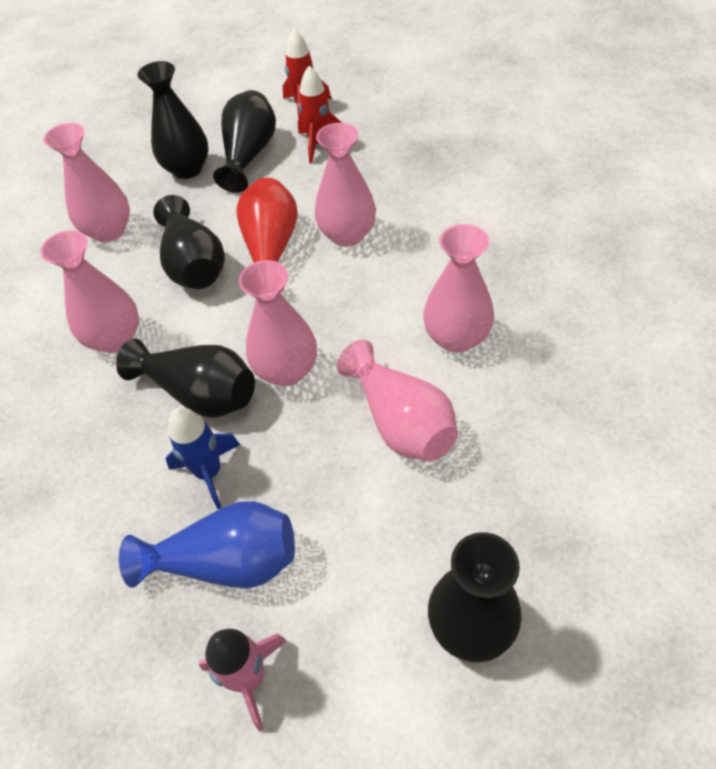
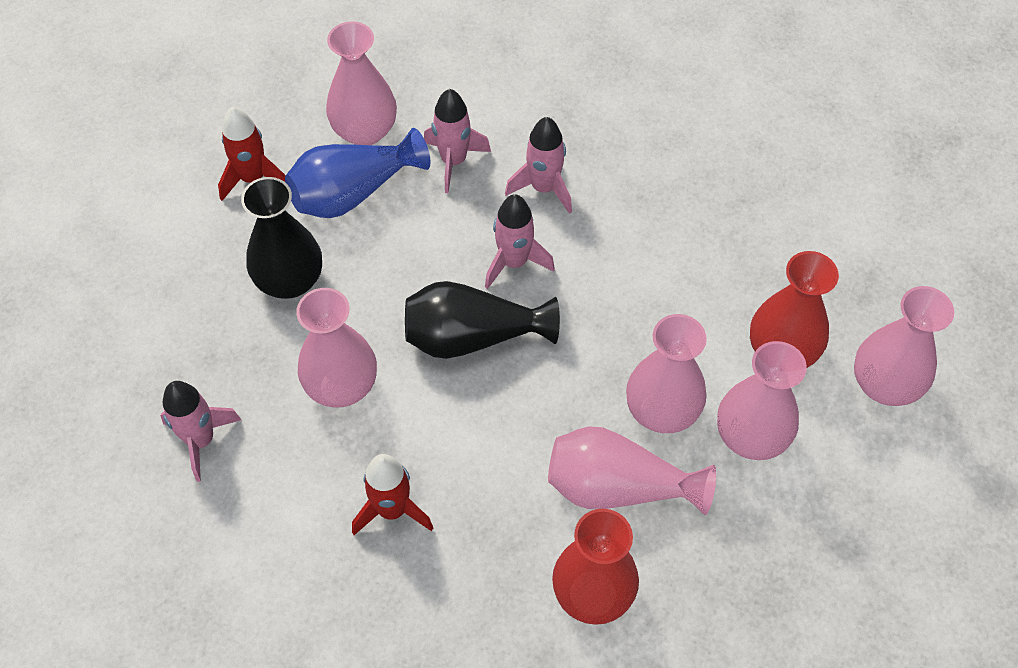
black vase: [116,338,255,418] [137,61,209,179] [153,195,225,289] [213,90,276,193] [428,532,522,662] = 5 -> [241,177,322,299] [405,281,560,359] = 2
blue rocket: [166,407,240,509] = 1 -> none = 0
pink rocket: [199,629,287,732] = 1 -> [160,381,241,482] [424,89,491,193] [485,194,555,289] [505,117,572,214] = 4
red vase: [236,178,298,292] = 1 -> [552,509,639,625] [750,251,839,368] = 2

